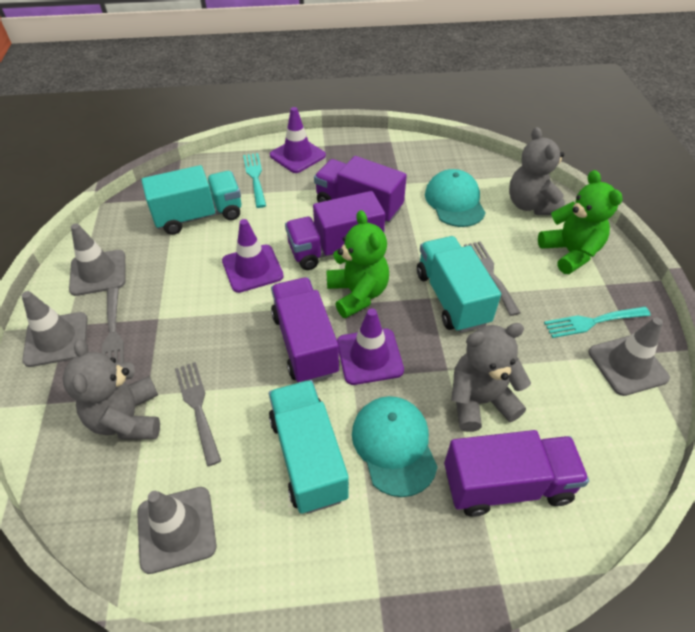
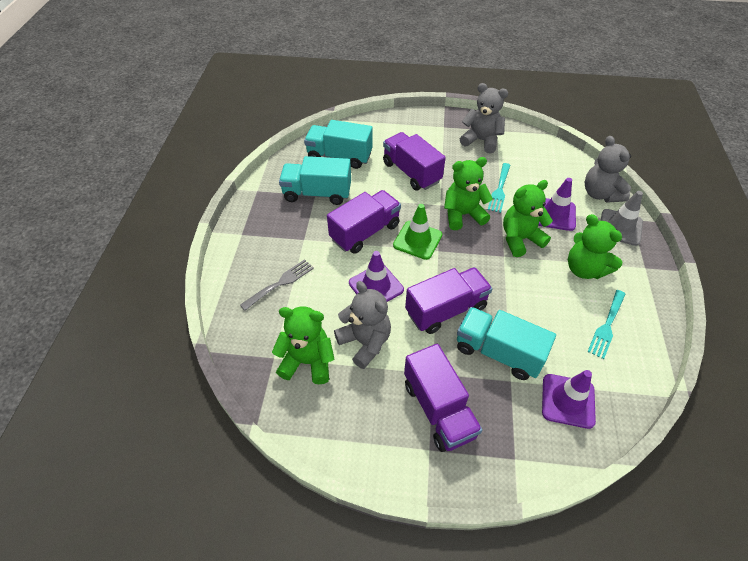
green teddy bear: [326,210,389,318] [538,170,622,274] = 2 -> [272,306,334,384] [444,157,493,230] [503,180,553,257] [568,214,622,279] = 4
green traffic cone: none = 0 -> [393,204,442,260] = 1
grey fork: [102,287,124,363] [175,362,221,466] [464,241,521,316] = 3 -> [240,259,314,311] = 1
grey traffic cone: [21,291,88,367] [69,223,125,296] [137,487,216,574] [588,317,670,396] = 4 -> [601,191,643,246] = 1
turquoise cap: [352,396,438,497] [425,169,486,227] = 2 -> none = 0

